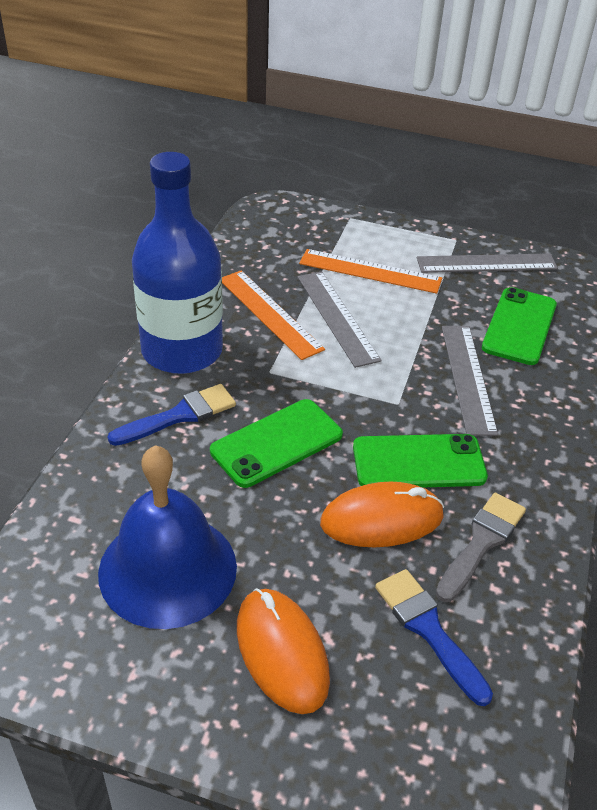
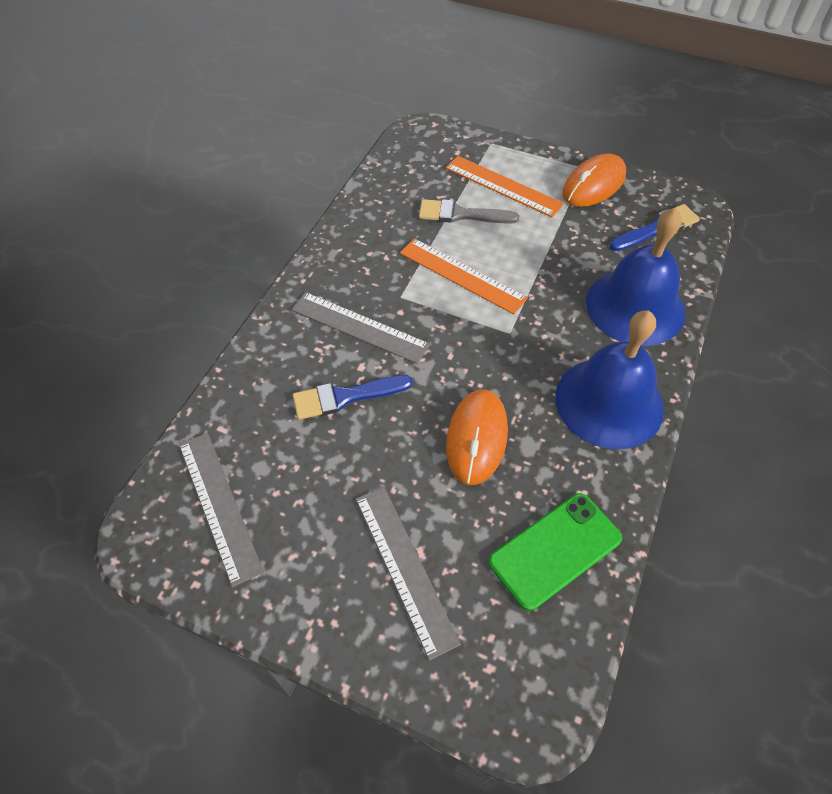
blue bell: [98,445,237,629] = 1 -> [555,310,664,450] [586,207,685,346] = 2
blue bottle: [132,152,223,374] = 1 -> none = 0
green phone: [210,399,343,488] [353,434,488,488] [482,287,557,365] = 3 -> [489,493,622,611] = 1

